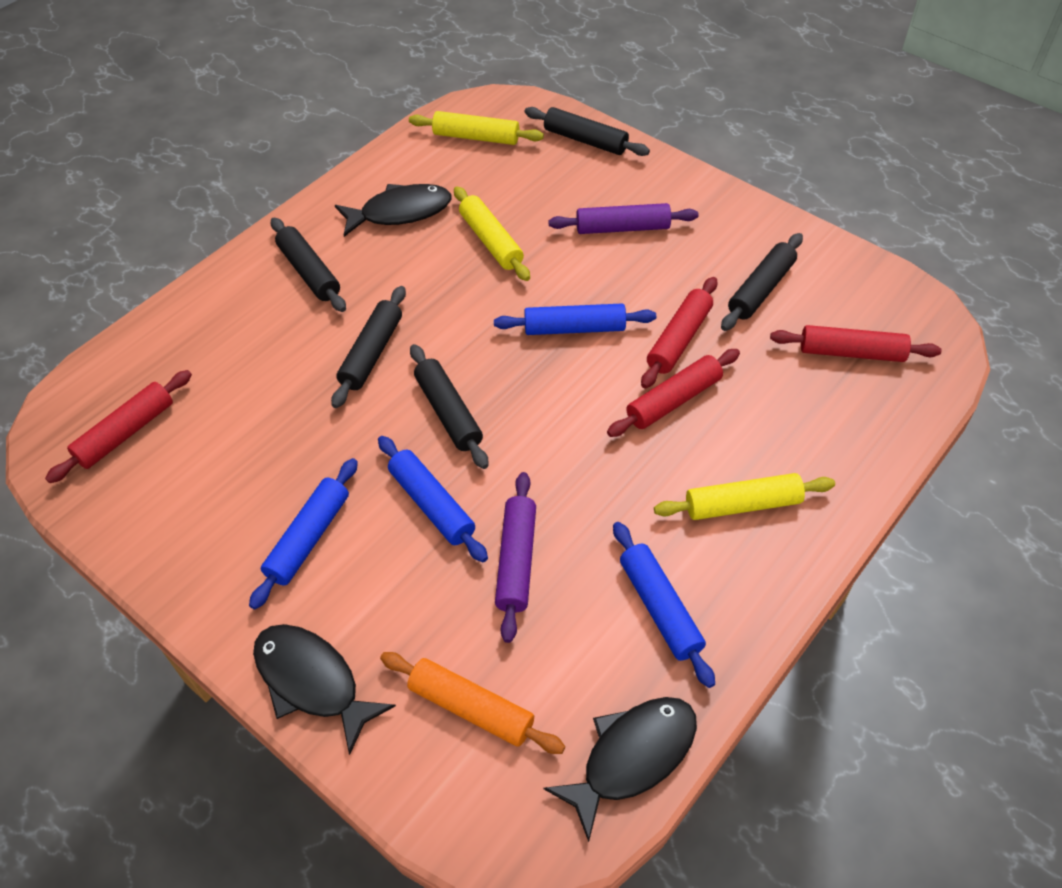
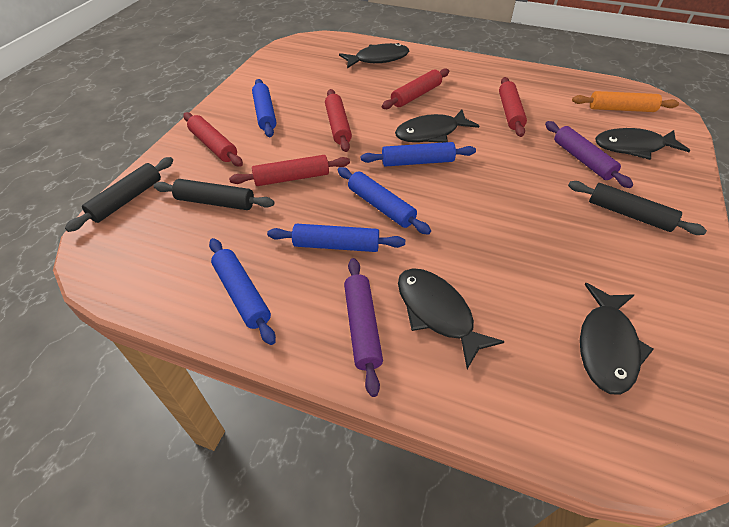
black fish: [253,624,396,755] [335,184,452,237] [543,697,697,842] = 3 -> [339,43,409,68] [395,110,479,143] [398,268,505,369] [580,283,654,395] [595,128,690,160] = 5
black rolling pin: [271,218,346,312] [331,286,406,408] [410,344,488,469] [525,107,650,156] [721,233,803,331] = 5 -> [65,157,173,232] [154,179,274,210] [568,181,707,235] = 3
blue rolling pin: [249,458,358,610] [378,436,488,562] [494,304,656,335] [613,522,715,688] = 4 -> [209,238,276,345] [252,79,276,137] [267,224,405,252] [338,167,431,235] [361,142,476,167] = 5
red rolling pin: [45,370,192,483] [607,349,740,437] [641,277,717,388] [770,325,942,362] = 4 -> [183,112,243,167] [229,155,350,186] [325,89,352,152] [382,68,449,109] [499,77,527,137] = 5
yellow rolling pin: [409,111,544,145] [454,186,530,281] [654,473,835,520] = 3 -> none = 0

